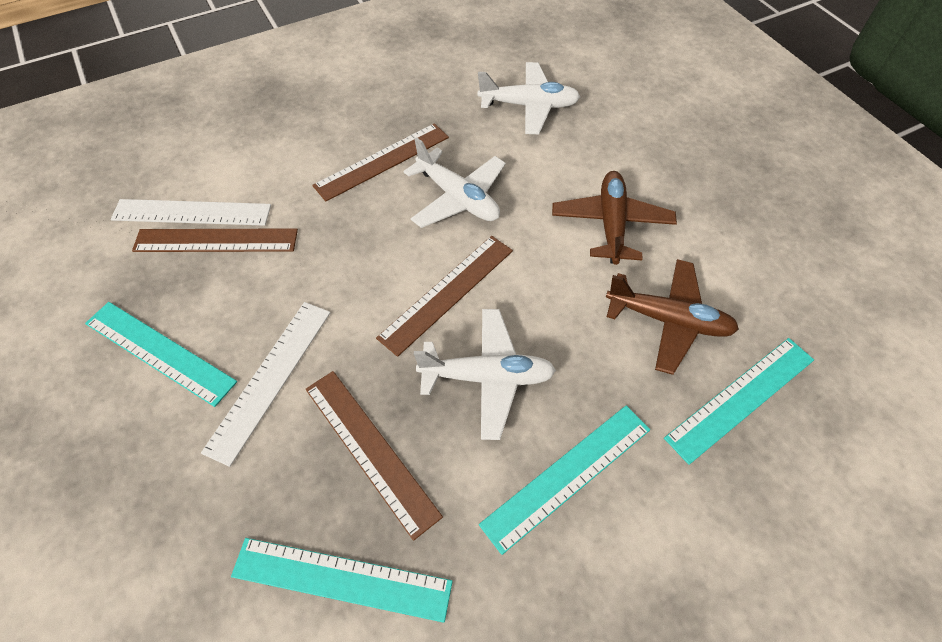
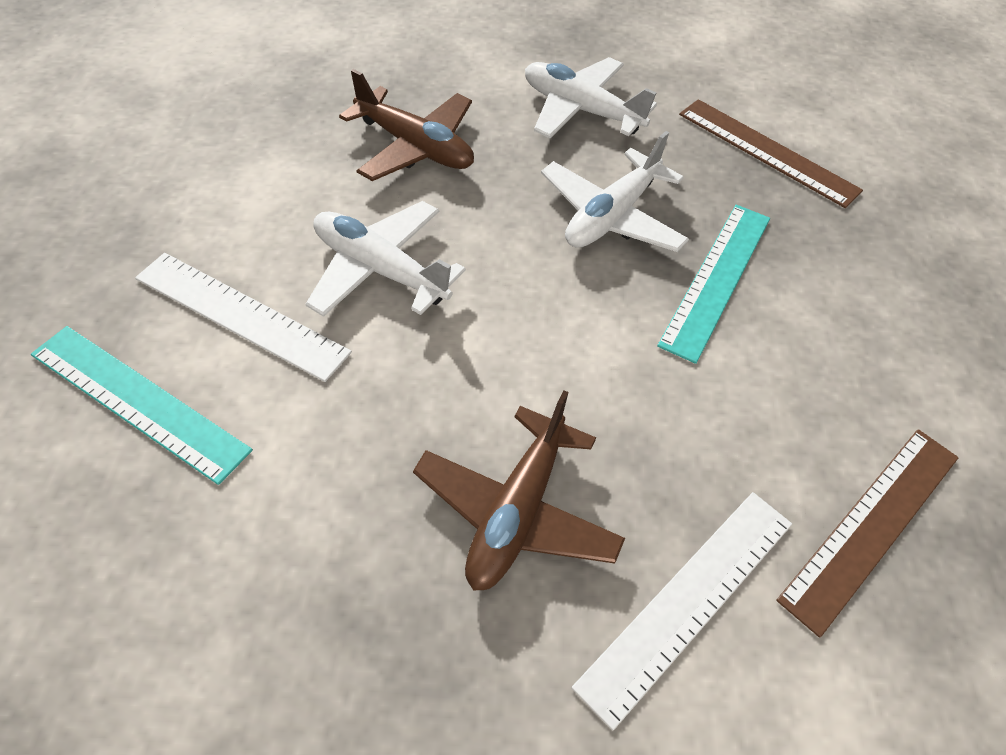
brown ruler: [132,228,298,252] [306,371,443,541] [312,123,449,202] [376,236,513,357] = 4 -> [679,99,863,208] [776,429,959,638] = 2
turquoise ruler: [85,302,237,407] [231,538,453,623] [479,405,650,555] [664,338,814,465] = 4 -> [31,326,253,485] [657,205,770,364] = 2

